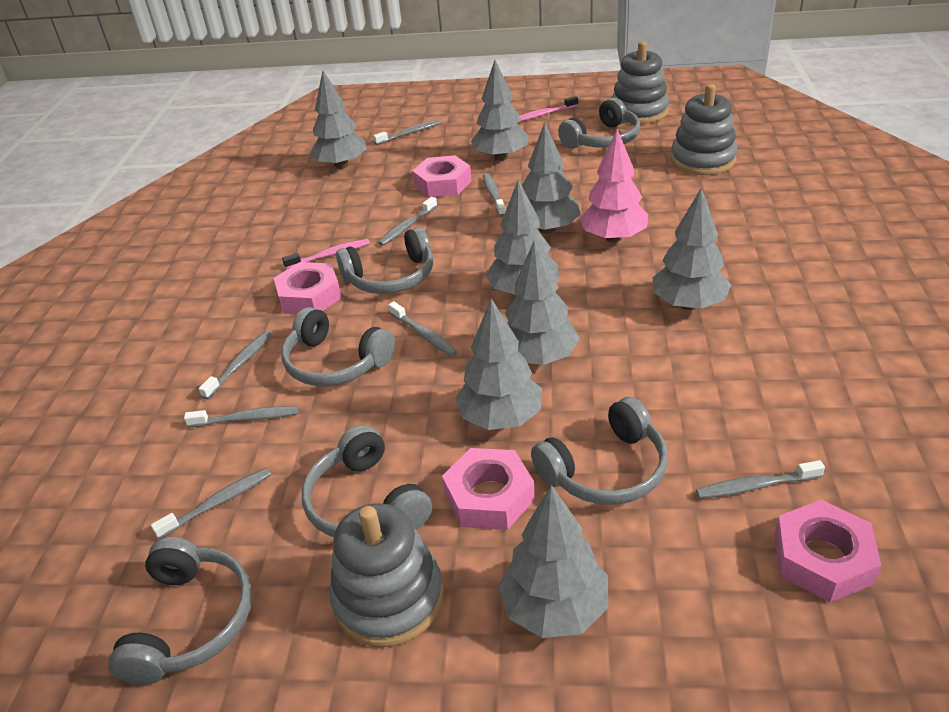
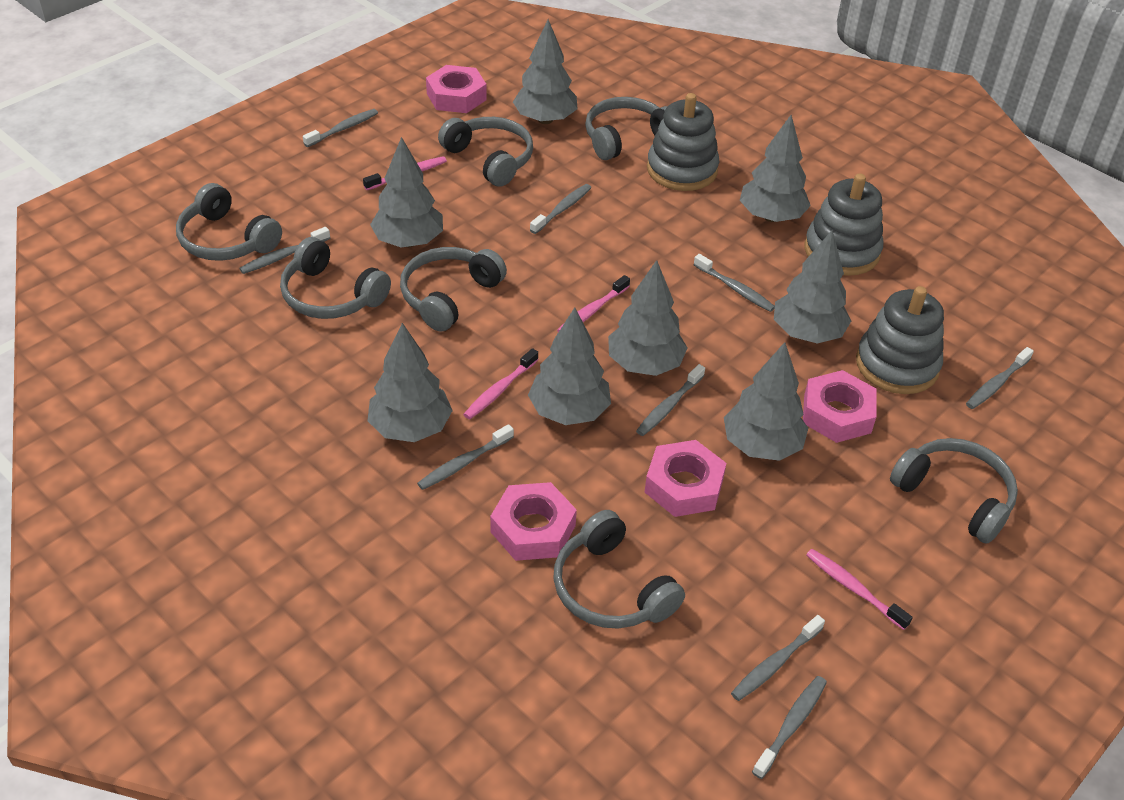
grey headphones: [108,537,252,685] [281,307,395,386] [302,425,432,537] [336,227,433,294] [531,397,668,505] [558,98,640,148] = 6 -> [176,183,282,261] [280,237,391,319] [400,247,507,332] [438,117,533,187] [553,510,685,629] [585,97,668,160] [890,438,1018,544] = 7
grey toothbrush: [151,468,271,539] [184,406,298,427] [198,332,271,399] [373,120,439,145] [378,197,437,246] [388,301,458,357] [483,173,506,217] [696,460,825,499] = 8 -> [239,227,330,274] [303,109,378,147] [417,424,514,490] [530,184,591,234] [636,364,705,436] [694,254,775,312] [731,615,825,701] [752,676,827,779] [966,347,1034,409] = 9
pink toothbrush: [282,239,370,269] [519,96,578,122] = 2 -> [363,156,447,190] [463,348,538,419] [557,275,630,332] [806,549,913,630] = 4
pink tree: [579,129,648,243] = 1 -> none = 0

